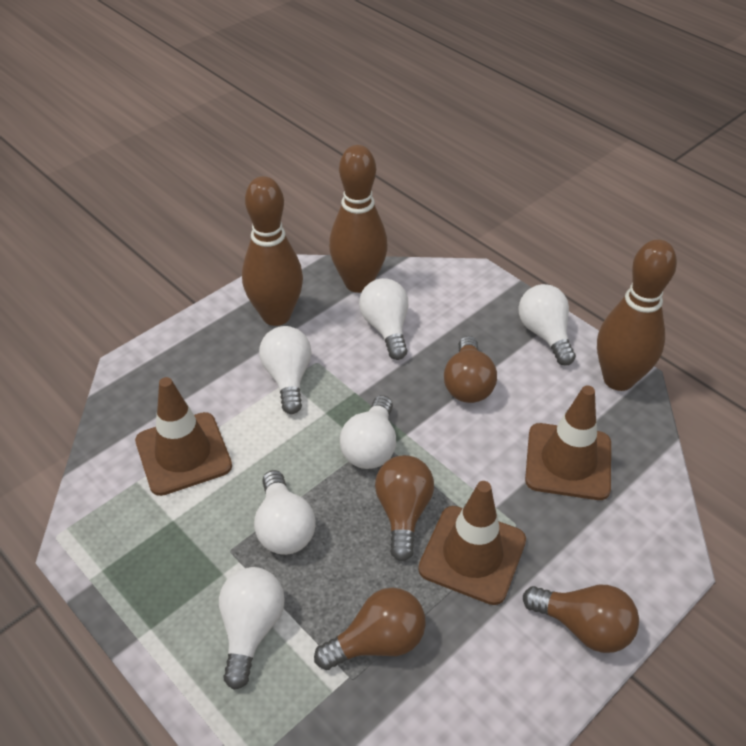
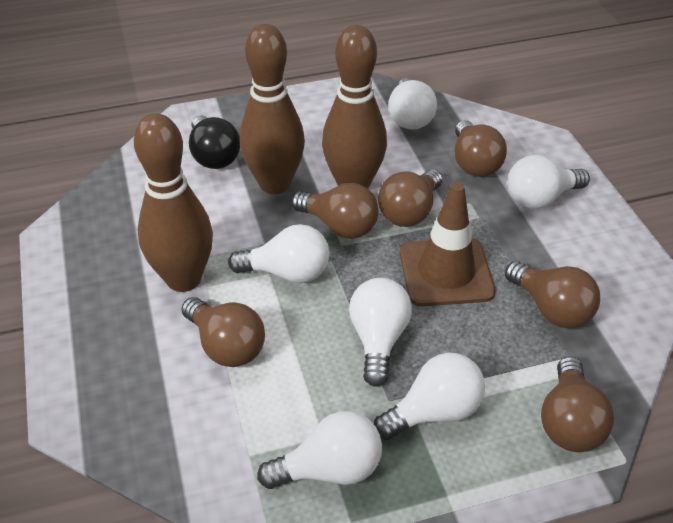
black light bulb: none = 0 -> [189,115,240,169] = 1
brown light bulb: [314,588,426,670] [375,455,434,561] [444,336,497,403] [523,585,639,653] = 4 -> [182,297,265,367] [291,183,379,239] [378,169,442,227] [454,120,507,177] [505,261,600,328] [541,356,614,452] = 6
brown traffic cone: [135,377,232,496] [418,481,526,605] [525,385,611,500] = 3 -> [400,182,496,307] = 1

